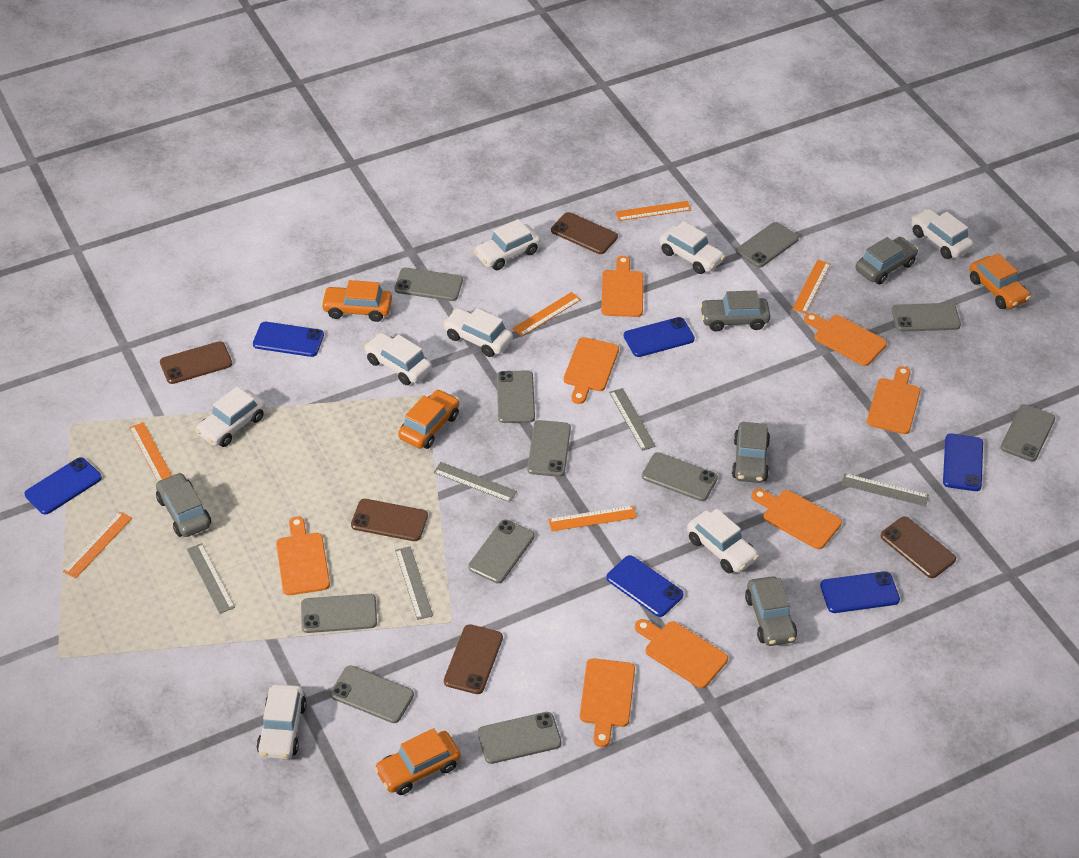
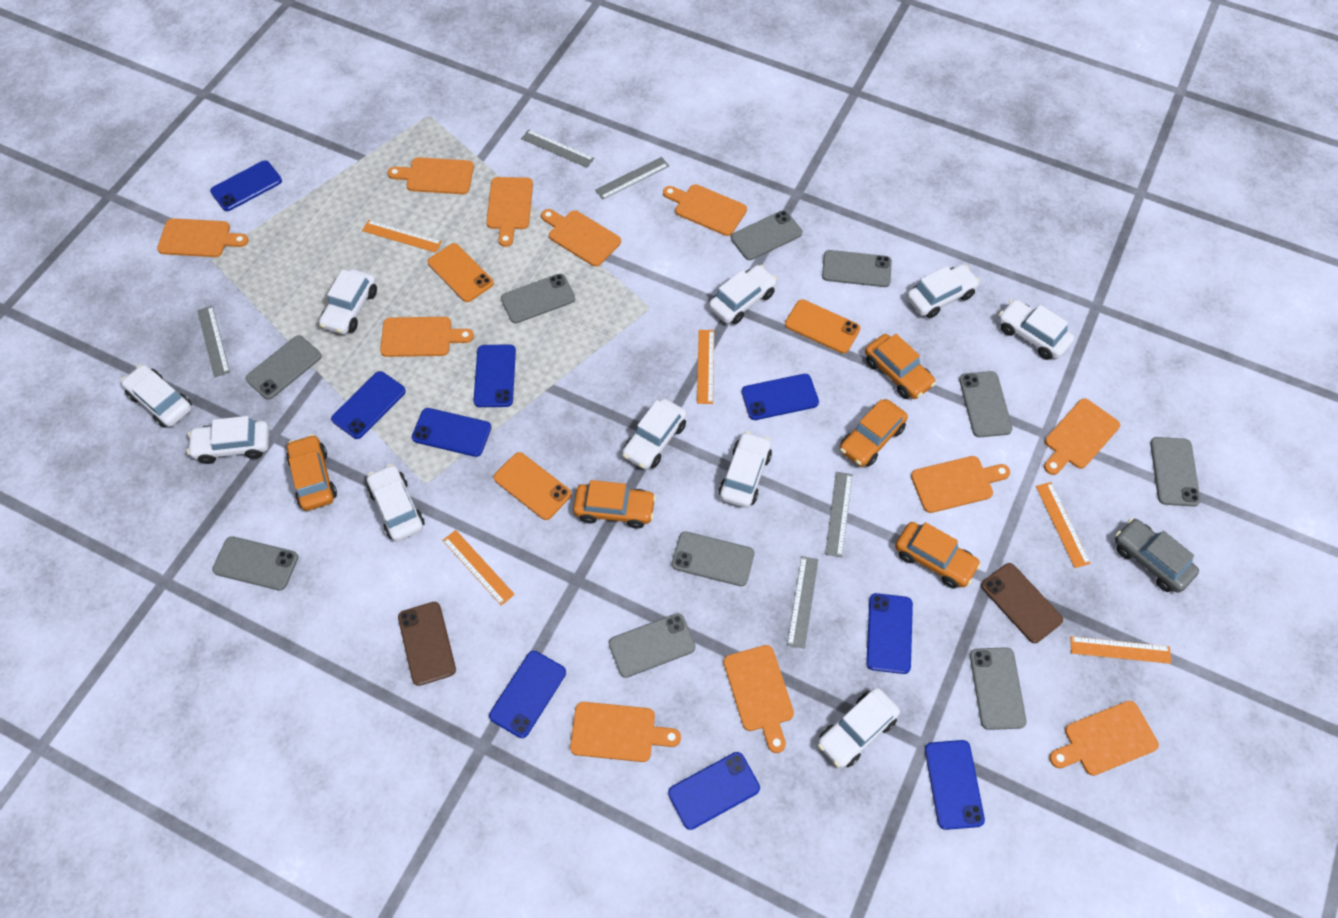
blue phone: [25,457,102,515] [253,322,324,357] [606,555,684,617] [624,317,695,357] [820,571,900,613] [943,433,983,491] = 6 -> [210,160,282,211] [331,371,406,439] [412,408,491,457] [473,344,516,407] [489,651,566,738] [668,752,760,830] [741,374,819,420] [866,593,913,674] [925,740,985,830] = 9
brown phone: [160,341,232,384] [351,499,428,541] [444,624,503,694] [551,212,618,254] [881,516,956,578] = 5 -> [398,602,456,686] [981,563,1063,643] = 2
grey car: [156,472,211,537] [700,290,770,332] [732,422,770,483] [745,576,797,646] [855,237,918,285] = 5 -> [1115,518,1199,593] = 1
grey phone: [301,594,377,633] [330,665,414,723] [395,268,463,301] [468,519,535,583] [478,712,562,764] [497,371,535,423] [527,420,571,477] [642,452,718,501] [736,222,799,268] [891,303,961,332] [1000,404,1055,462] = 11 -> [212,536,298,590] [245,335,322,400] [501,274,575,323] [609,613,696,678] [672,532,754,586] [731,210,802,260] [822,250,892,287] [959,371,1013,437] [970,647,1027,730] [1150,437,1201,507] = 10
orange car: [321,280,392,322] [374,728,461,795] [398,389,459,449] [969,253,1031,309] = 4 -> [286,434,337,511] [573,480,656,529] [840,399,908,467] [865,334,936,399] [895,522,981,588] = 5
orange cutting board: [276,516,330,595] [564,337,619,404] [580,658,635,747] [601,256,643,317] [635,619,728,688] [751,489,842,549] [804,313,887,366] [867,366,920,434] = 8 -> [157,218,249,257] [380,317,474,357] [388,157,474,194] [486,177,533,247] [541,209,621,267] [570,702,681,762] [663,184,747,236] [724,645,794,753] [911,456,1010,513] [1044,399,1120,475] [1049,701,1159,776] = 11
orange phone: none = 0 -> [428,243,494,302] [494,452,571,520] [785,299,861,353] = 3
orange ruler: [63,511,132,579] [129,422,172,481] [512,292,581,337] [548,505,637,531] [616,201,691,221] [792,260,830,314] = 6 -> [362,220,442,253] [442,530,515,606] [697,330,714,404] [1036,482,1091,568] [1070,636,1171,664] = 5
white car: [195,387,265,447] [257,684,307,759] [364,333,432,385] [443,308,513,357] [474,219,540,270] [659,221,725,274] [687,509,759,573] [912,209,974,259] = 8 -> [121,365,192,428] [187,416,269,464] [319,269,377,334] [367,464,425,542] [622,399,687,470] [709,265,777,324] [719,431,772,508] [818,688,900,768] [907,264,980,318] [999,299,1074,360] = 10

